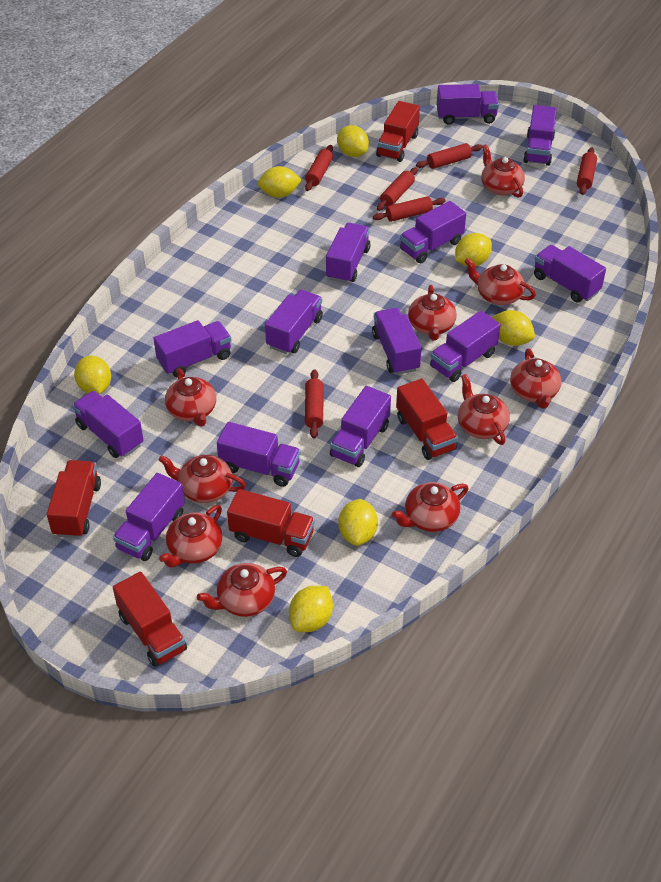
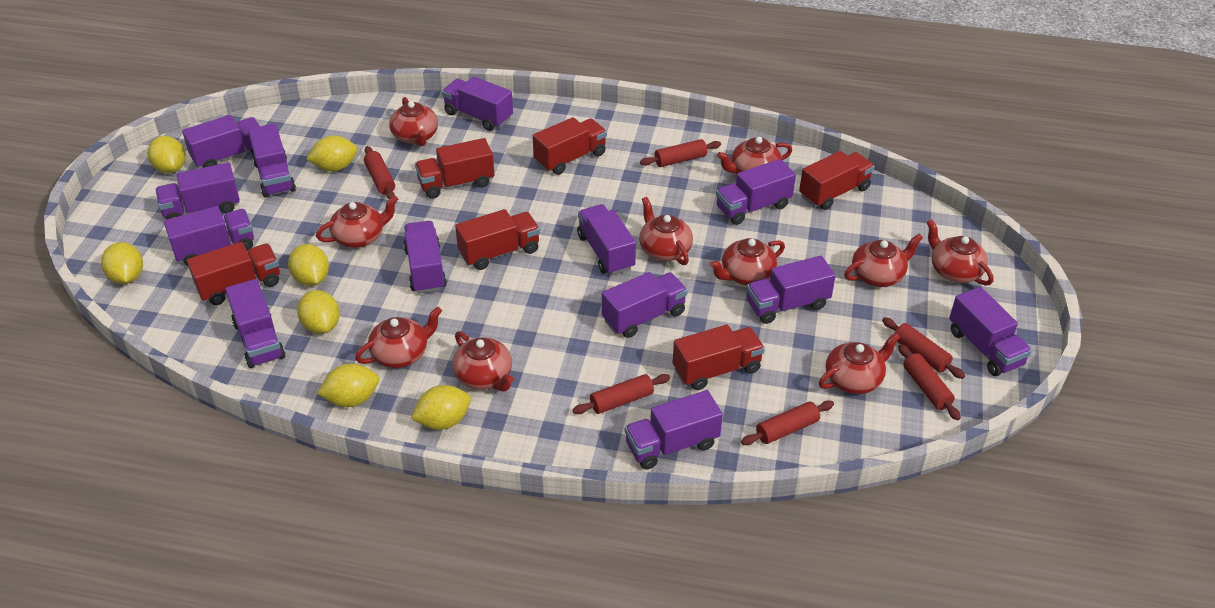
red truck: [47,460,101,538] [113,572,187,667] [227,489,315,557] [376,101,420,162] [396,379,458,460] = 5 -> [187,242,280,305] [415,138,494,199] [455,209,540,270] [533,117,607,175] [673,325,765,390] [799,151,874,210] = 6

